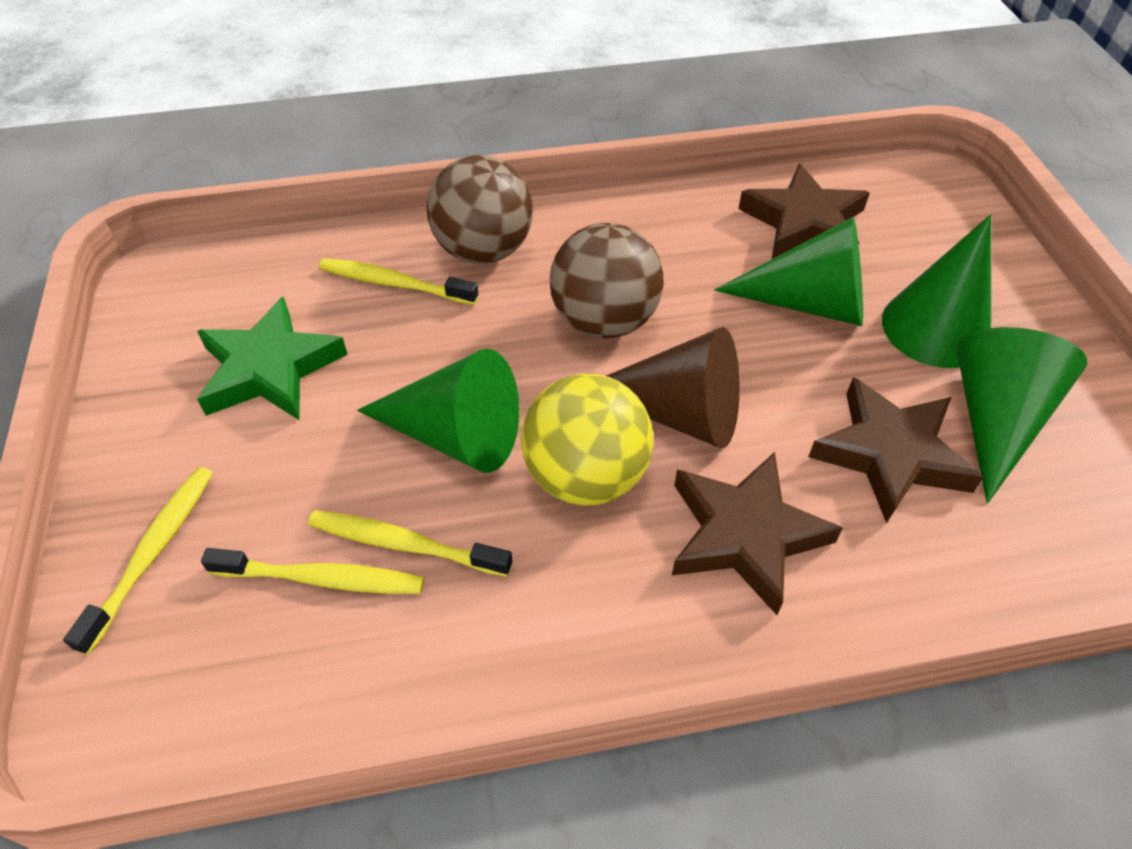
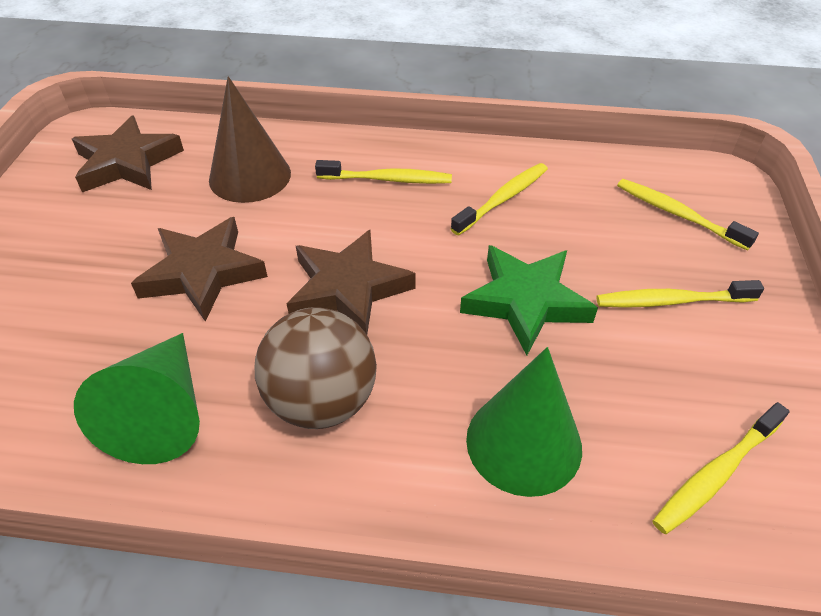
brown ball: [427,155,533,264] [550,223,664,338] = 2 -> [255,307,377,429] = 1
green cone: [357,349,519,473] [714,217,863,326] [882,214,991,368] [956,327,1088,504] = 4 -> [74,333,200,464] [466,347,582,497] = 2
yellow ball: [521,374,653,506] = 1 -> none = 0
yellow toothbrush: [63,467,213,655] [201,548,424,594] [308,510,512,577] [319,258,479,305] = 4 -> [315,160,452,184] [451,163,548,235] [596,280,764,308] [617,179,759,251] [652,402,790,534] = 5

